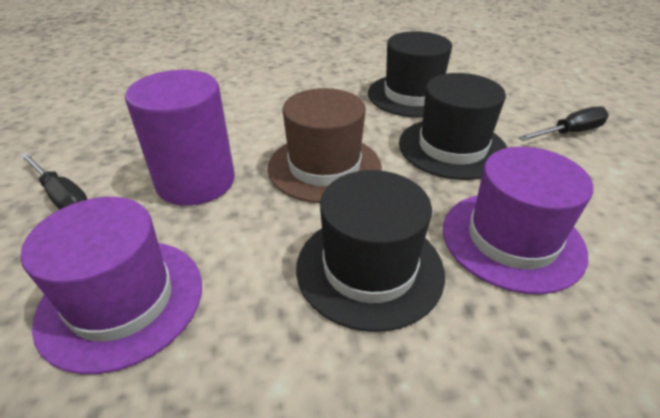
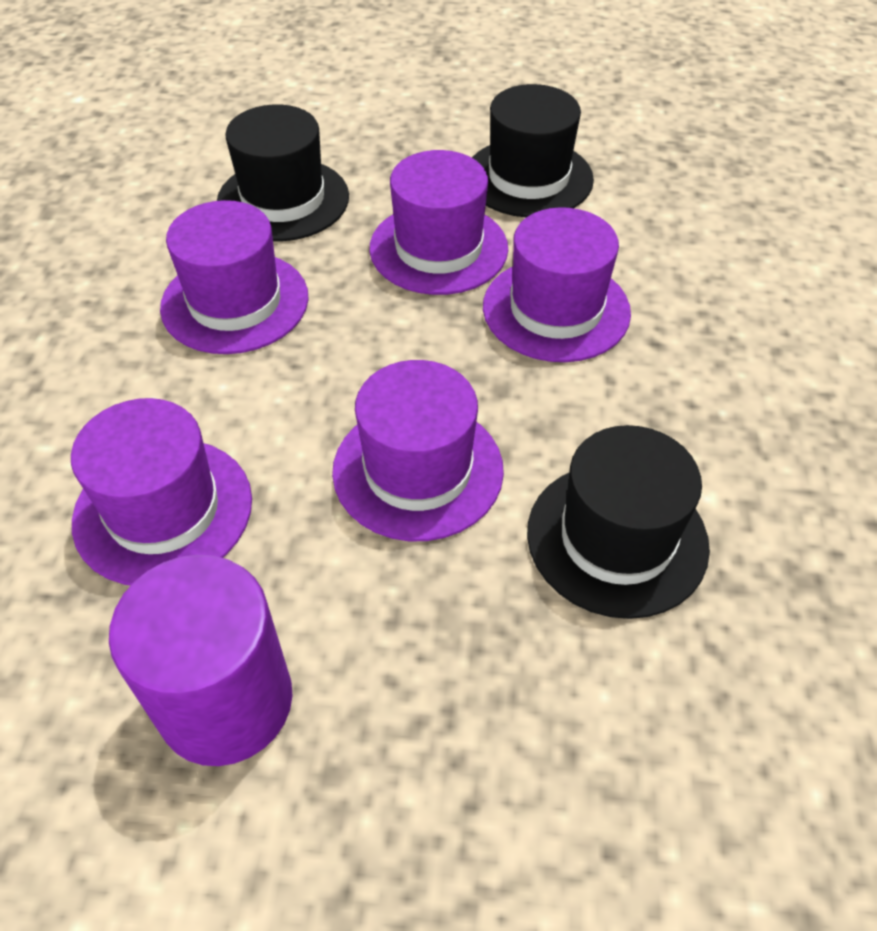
black screwdriver: [20,153,88,210] [518,106,609,141] = 2 -> none = 0
brown hat: [268,88,382,203] = 1 -> none = 0
purple hat: [21,197,202,374] [443,147,593,294] = 2 -> [71,398,252,586] [160,200,309,354] [332,360,504,541] [369,150,508,295] [483,207,631,362] = 5

